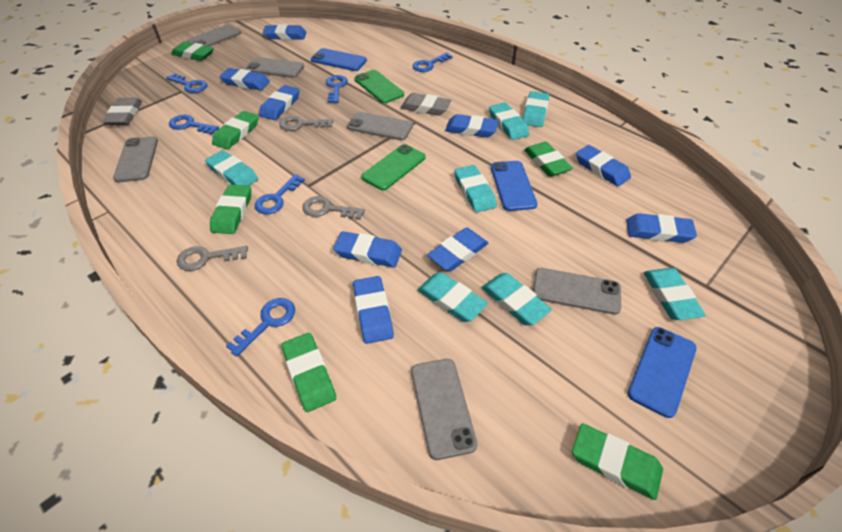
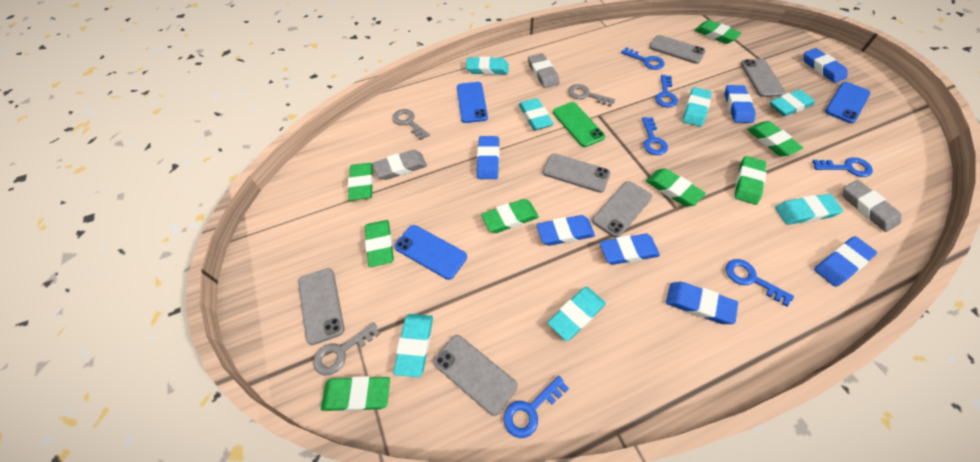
blue eraser: [220,68,270,90] [259,85,300,120] [263,24,307,40] [333,231,402,268] [353,276,394,344] [427,227,488,272] [445,114,499,137] [576,145,631,187] [626,213,697,243] = 9 -> [477,136,499,179] [536,215,595,246] [600,234,660,265] [666,282,738,324] [725,85,756,123] [804,48,847,83] [814,236,877,287] = 7
green eraser: [171,42,214,61] [210,184,251,234] [212,111,259,150] [281,333,336,412] [524,142,573,177] [572,423,663,500] = 6 -> [321,376,390,411] [348,163,373,201] [365,220,394,267] [481,199,539,233] [646,168,706,207] [695,20,741,44] [734,156,766,205] [747,121,803,156] = 8
green phone: [354,70,404,103] [361,144,426,190] = 2 -> [553,102,605,147] = 1
grey eraser: [103,98,142,125] [401,93,451,116] = 2 -> [373,150,427,180] [528,53,560,88] [843,180,902,232] = 3

